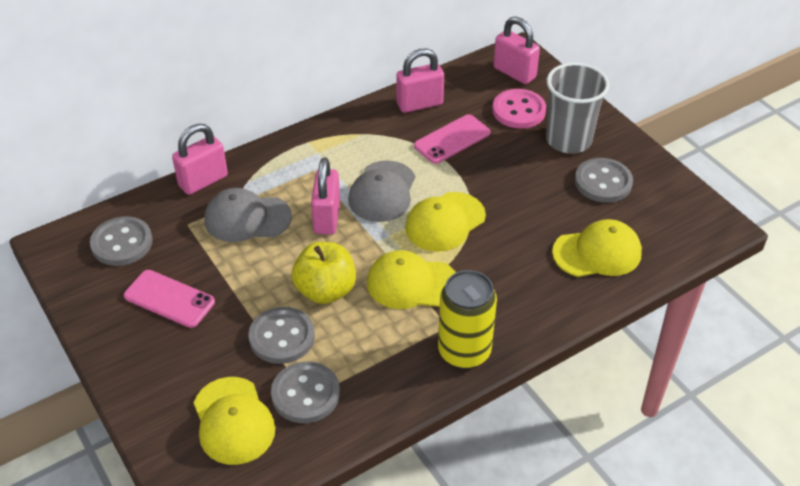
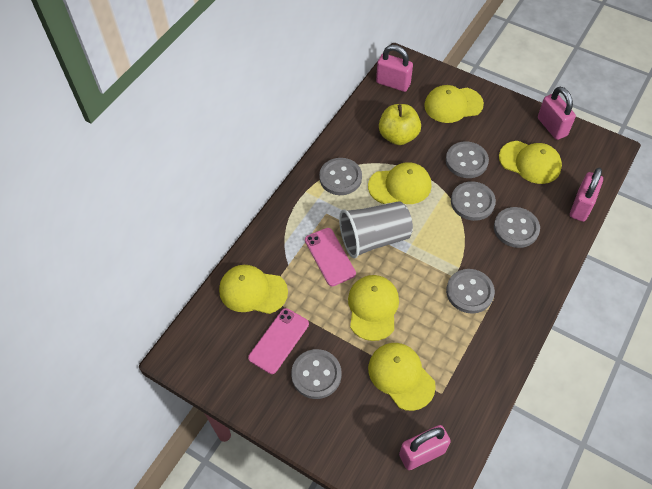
grey button: [90,216,153,266] [249,307,315,364] [271,362,340,423] [575,158,633,203] = 4 -> [291,349,342,399] [319,158,362,195] [446,141,489,178] [446,269,495,314] [451,181,496,221] [494,207,540,248] = 6
grey cap: [205,188,292,242] [348,160,415,222] = 2 -> none = 0
pink button: [492,89,546,129] = 1 -> none = 0
yellow can: [438,270,497,369] = 1 -> none = 0
yellow cap: [194,377,275,465] [367,250,456,309] [405,192,486,252] [552,219,642,277] = 4 -> [219,265,288,314] [348,275,399,341] [368,162,431,204] [368,343,436,411] [424,85,484,123] [499,141,562,184] = 6

